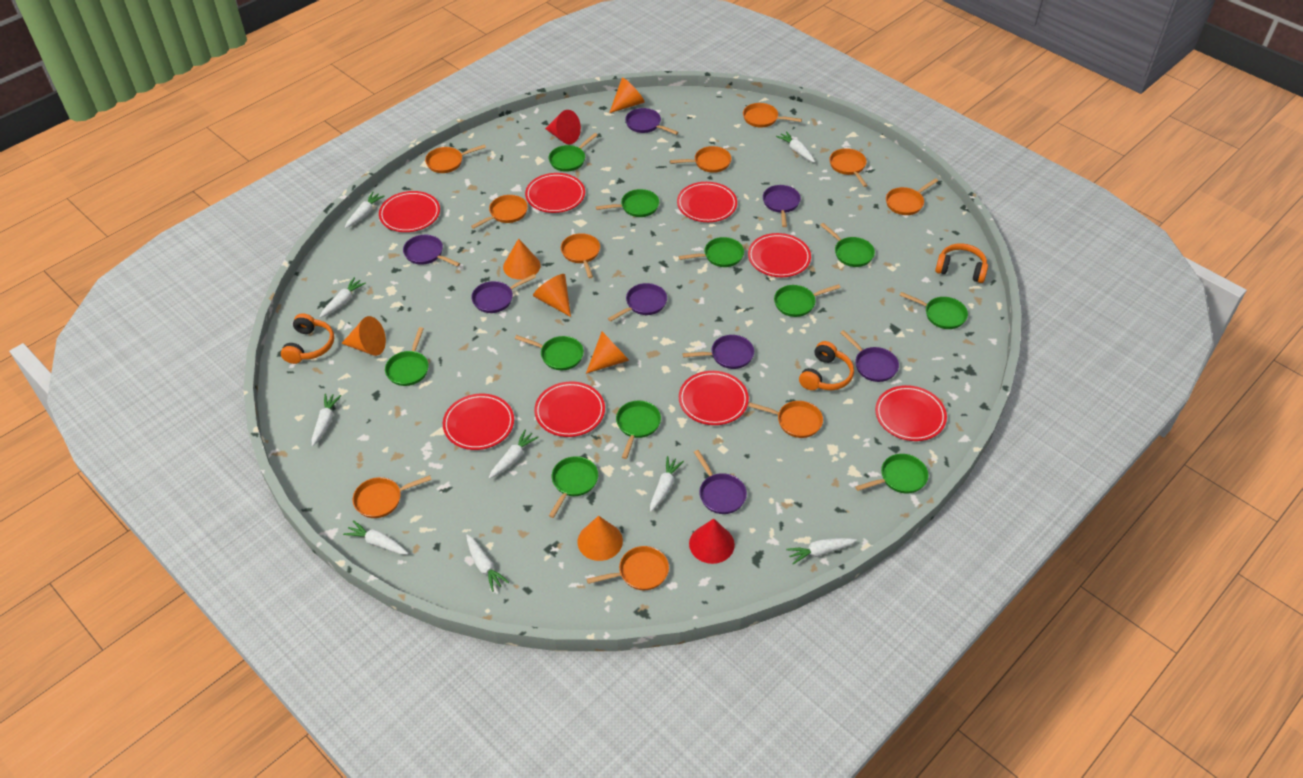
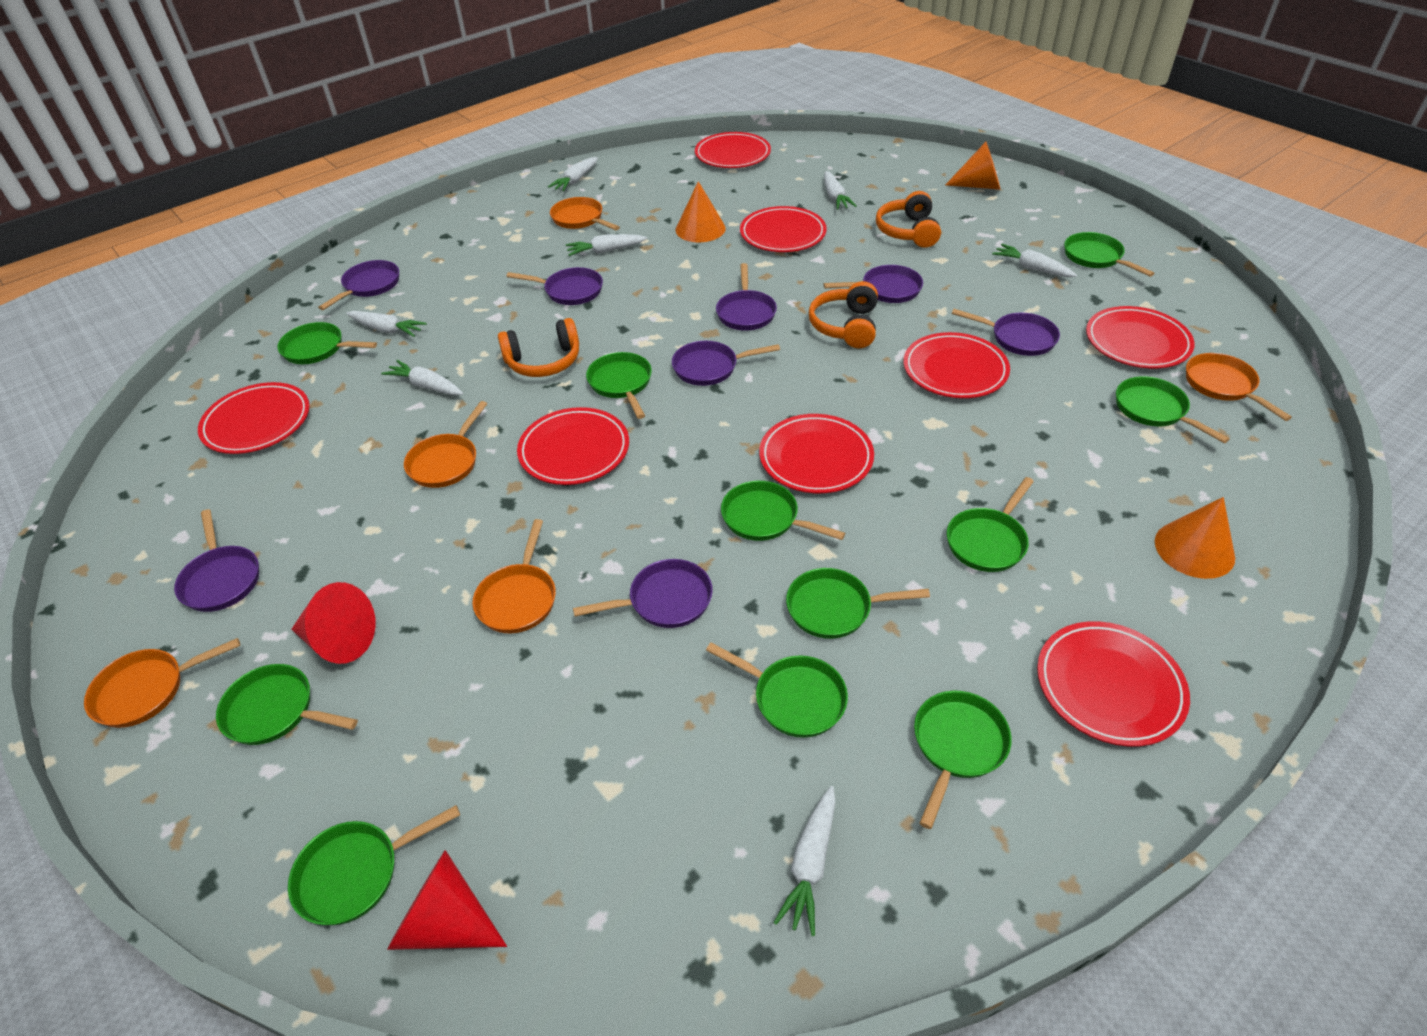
orange cone: [341,316,386,356] [503,238,541,280] [533,274,571,317] [577,516,623,561] [586,332,630,374] [609,78,644,113] = 6 -> [676,181,726,242] [946,142,1000,190] [1155,497,1235,579] = 3
orange pan: [353,475,432,518] [425,144,486,173] [471,195,528,229] [561,233,600,278] [587,546,669,590] [670,146,731,173] [743,103,802,128] [748,401,823,438] [829,148,868,187] [886,178,938,215] = 10 -> [84,638,240,728] [404,401,487,488] [473,519,556,633] [550,197,620,230] [1186,353,1292,421] = 5
white carrot: [312,393,341,446] [320,277,366,318] [343,520,408,555] [345,192,385,228] [466,534,509,592] [489,430,539,479] [650,456,684,512] [776,131,815,162] [786,538,857,564] = 9 -> [346,311,427,337] [381,360,463,395] [548,157,598,191] [566,234,647,256] [774,786,836,936] [824,171,857,210] [992,244,1077,277] = 7

